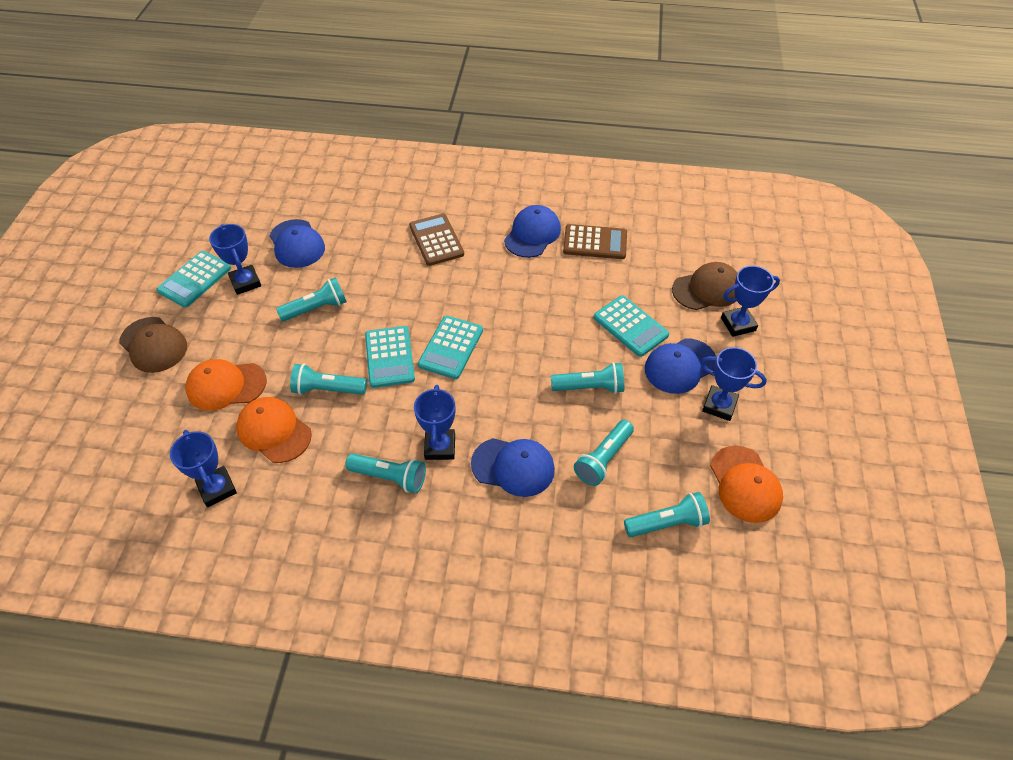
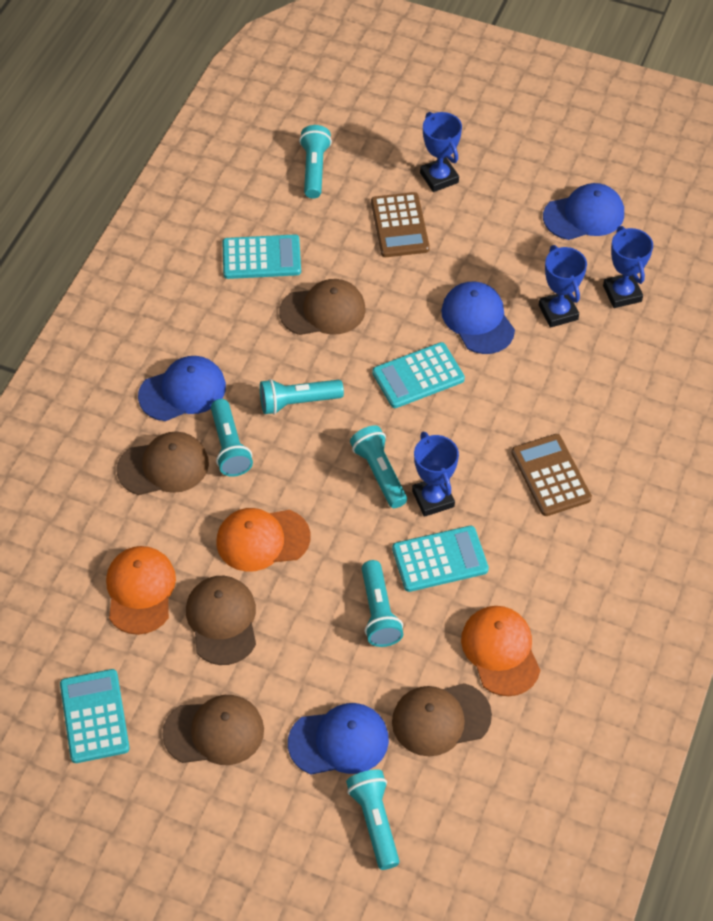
blue trophy: [170,430,237,507] [209,224,261,295] [414,385,456,460] [700,347,767,421] [721,266,780,337] = 5 -> [412,432,459,517] [420,112,462,192] [539,245,587,328] [603,226,653,308] = 4
brown cap: [119,317,187,373] [672,262,738,310] = 2 -> [117,432,209,495] [162,695,264,765] [186,576,256,665] [279,279,366,335] [392,683,492,756] = 5

